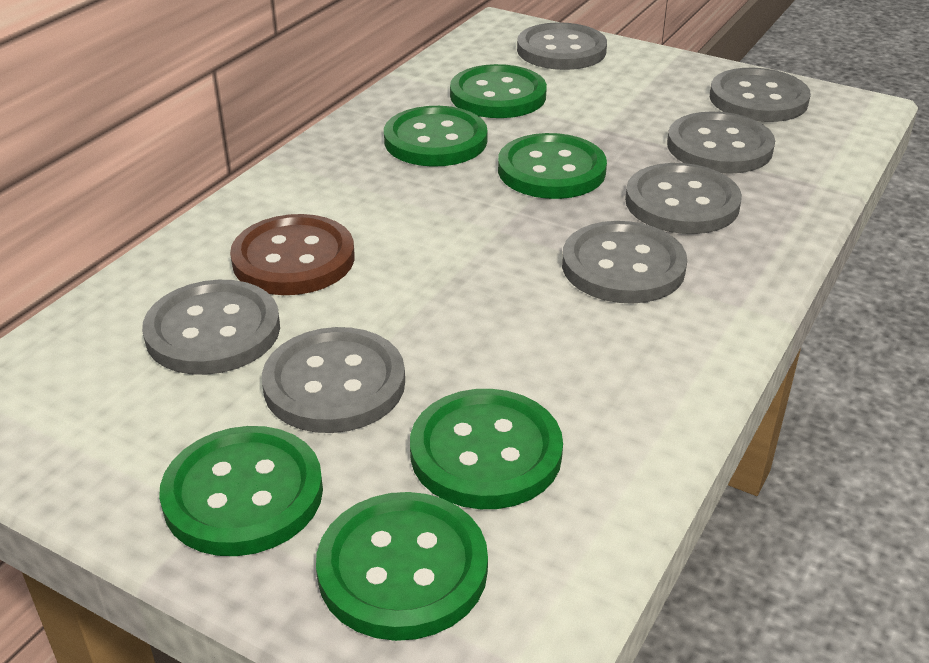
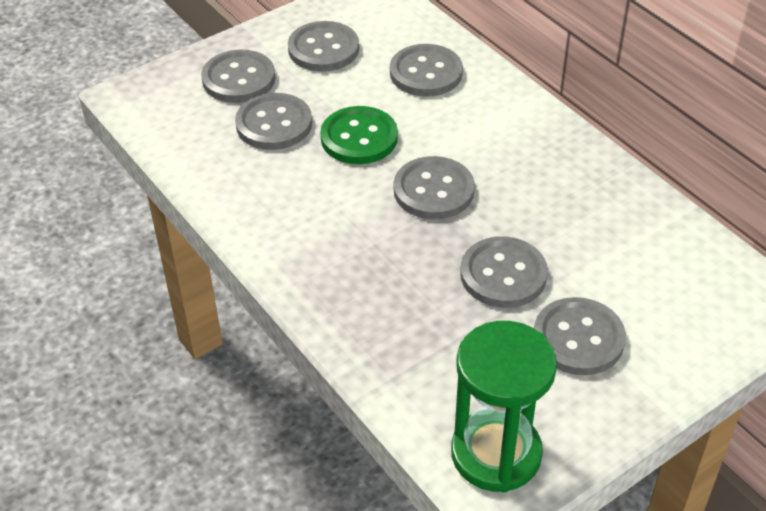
brown button: [230,214,354,295] = 1 -> none = 0
green button: [159,426,323,556] [316,492,488,641] [384,106,488,167] [410,389,563,509] [450,64,547,118] [498,133,607,199] = 6 -> [320,106,398,164] = 1
green hourglass: none = 0 -> [451,321,557,493] = 1

